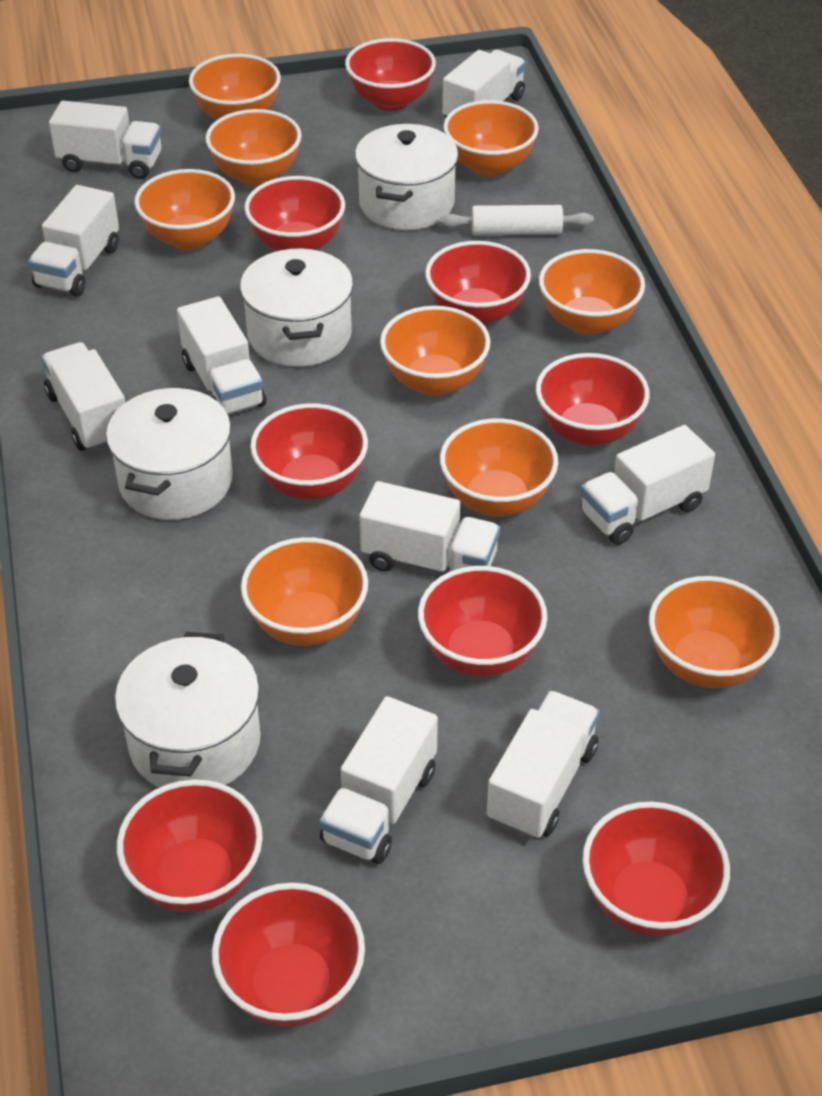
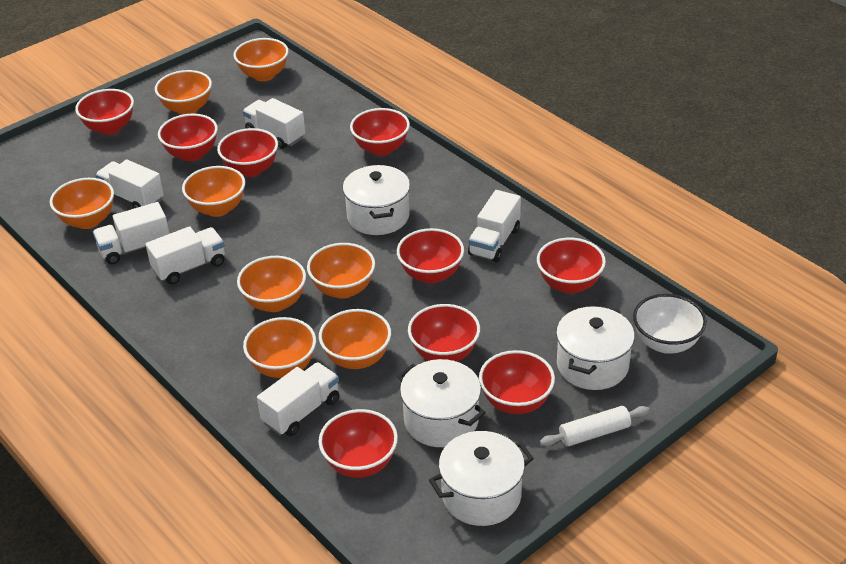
orange bowl: [134,169,235,250] [189,54,281,120] [205,109,302,186] [241,537,368,646] [380,306,490,396] [440,418,558,516] [443,100,539,177] [539,249,645,335] [649,576,780,688] = 9 -> [50,178,114,229] [155,70,212,115] [182,166,245,217] [233,38,289,81] [237,256,306,312] [243,317,316,378] [307,243,375,299] [319,309,391,369] = 8
white bowl: none = 0 -> [633,294,707,354] = 1
white truck: [28,185,119,296] [41,342,125,451] [49,101,161,179] [177,296,266,415] [319,696,438,864] [359,481,500,573] [442,50,526,117] [487,691,600,840] [580,425,715,545] = 9 -> [93,202,170,264] [95,159,164,208] [146,226,225,284] [243,98,305,149] [257,362,339,436] [468,190,521,262] = 6

